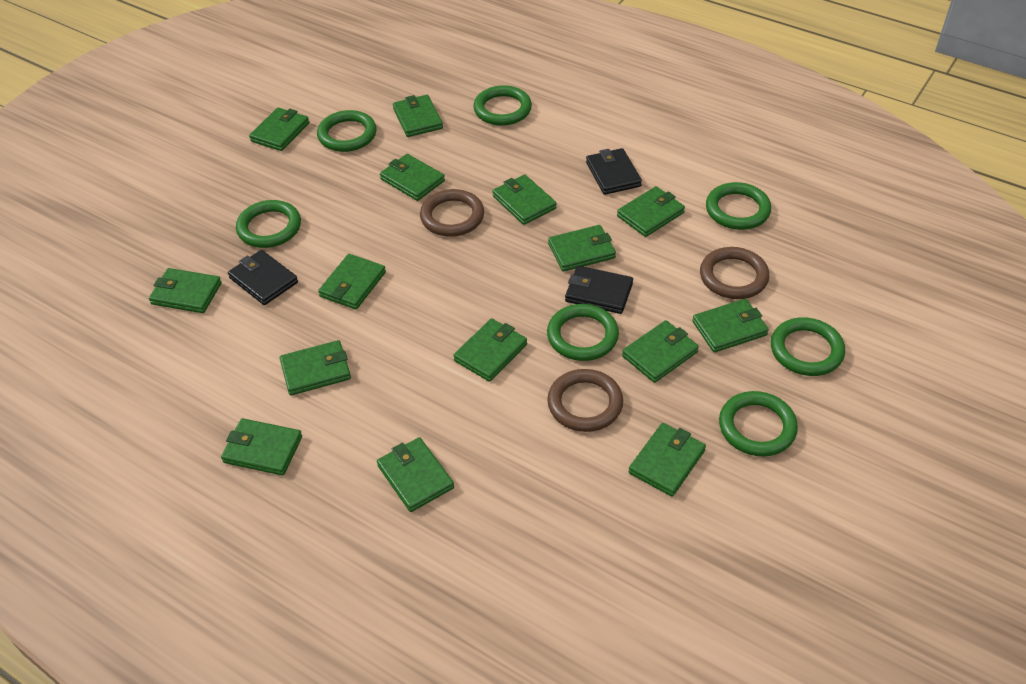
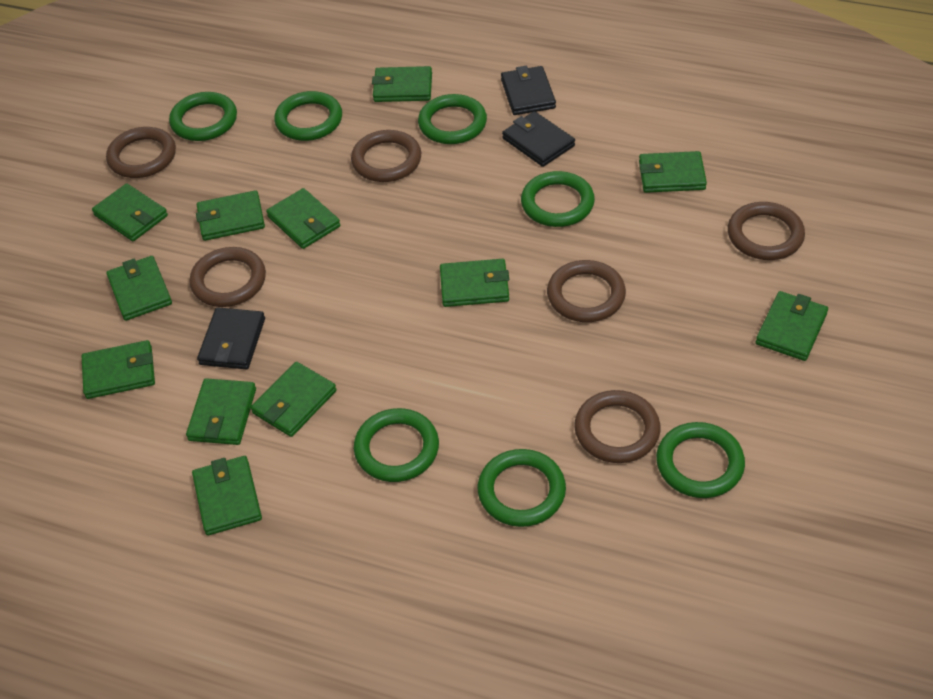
brown ring: [420,189,484,237] [547,369,623,432] [700,247,769,299] = 3 -> [106,127,176,178] [190,247,266,307] [351,130,421,182] [547,260,626,322] [574,390,660,463] [728,202,805,260] = 6
green wallet: [149,268,222,313] [221,418,302,475] [249,107,309,151] [280,340,351,395] [318,254,386,309] [377,437,454,512] [380,154,445,201] [393,95,443,137] [453,318,527,382] [492,174,557,225] [548,225,616,272] [617,186,685,237] [622,320,699,383] [628,423,706,497] [692,299,769,353] = 15 -> [82,340,155,399] [92,183,168,241] [106,256,172,321] [186,378,256,445] [192,456,262,536] [196,190,265,241] [251,362,337,437] [266,188,341,249] [372,66,432,102] [440,259,509,307] [639,151,707,193] [756,291,828,361] = 12

